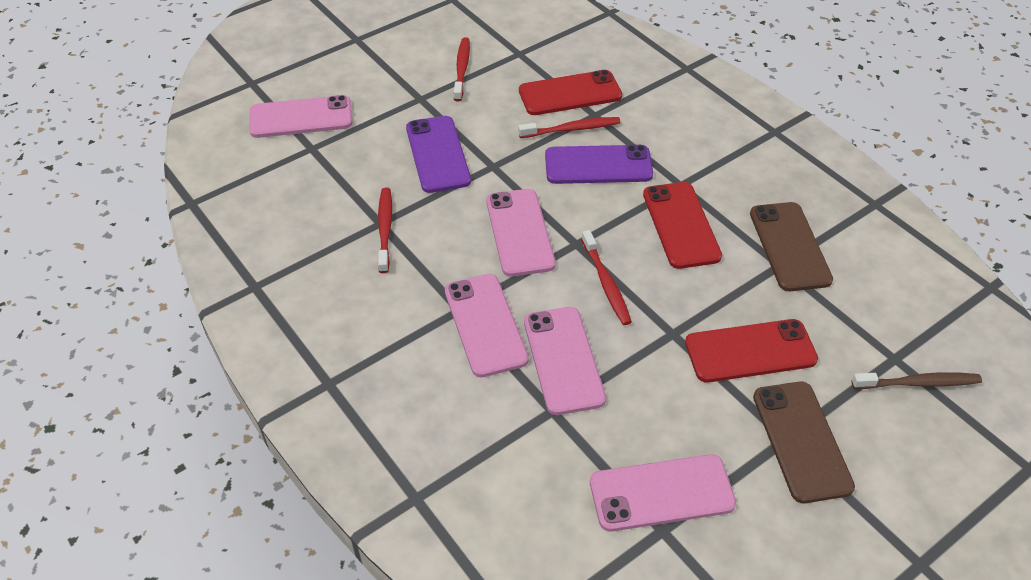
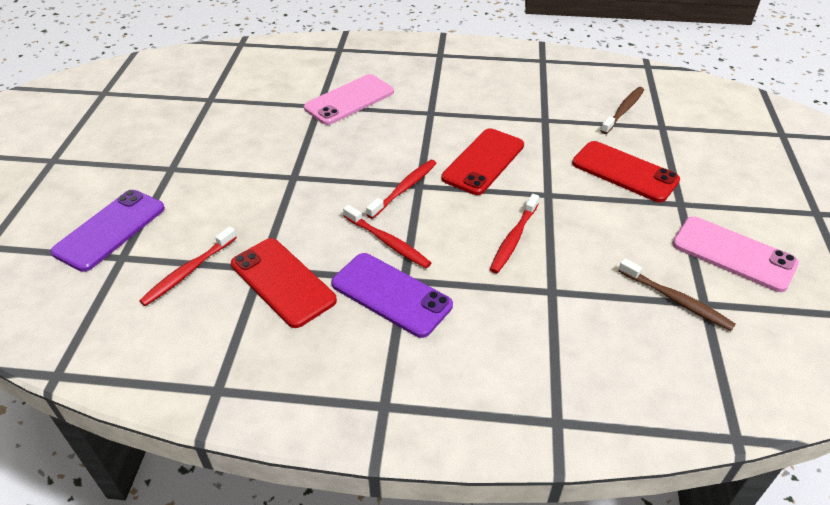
brown phone: [750,202,833,291] [753,382,855,503] = 2 -> none = 0
brown toothbrush: [852,372,982,389] = 1 -> [601,87,644,134] [618,258,736,331] = 2
pink phone: [249,95,353,138] [445,274,529,377] [486,189,556,277] [524,307,606,415] [590,454,736,532] = 5 -> [304,74,394,125] [672,216,799,292] = 2

